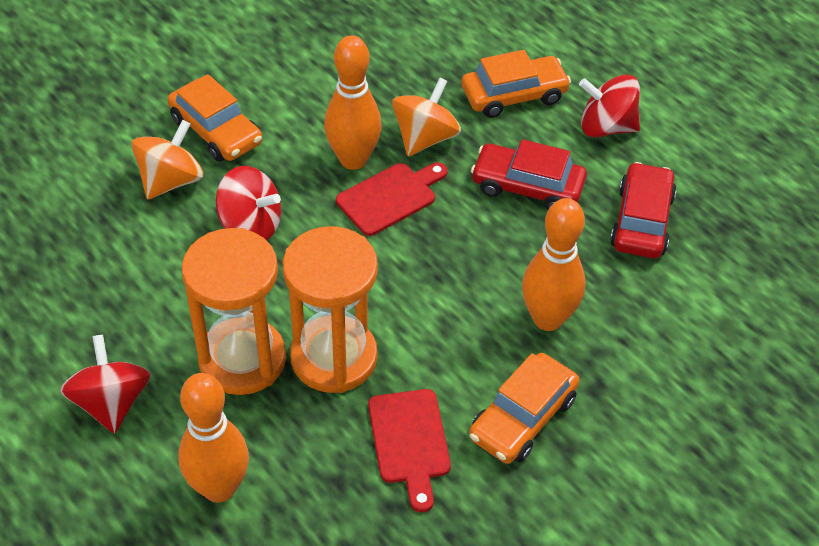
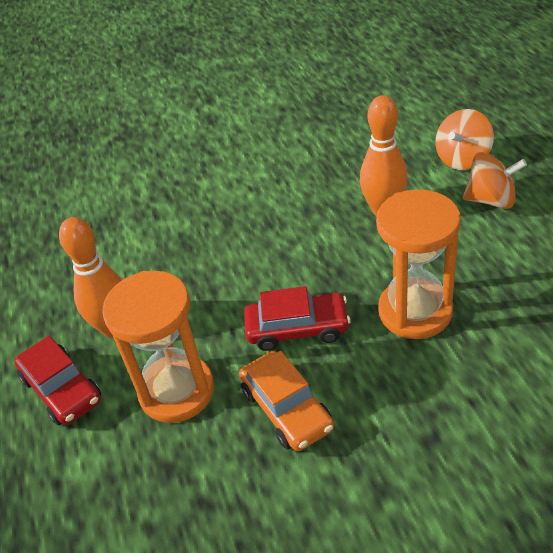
orange bowling pin: [178,373,249,503] [324,35,381,170] [522,198,586,331] = 3 -> [59,217,122,338] [360,95,408,216] = 2
orange car: [168,74,262,162] [461,50,571,118] [469,353,579,464] = 3 -> [239,351,334,451] = 1
red cutting board: [336,162,448,236] [368,389,451,512] = 2 -> none = 0
red spinning top: [60,334,151,434] [216,166,281,241] [579,74,640,137] = 3 -> none = 0

